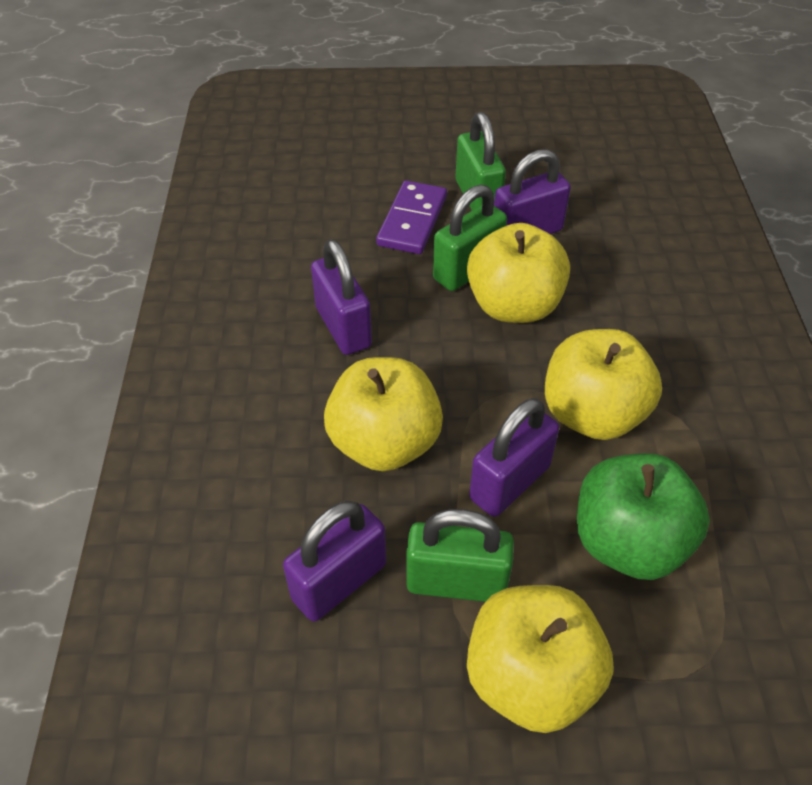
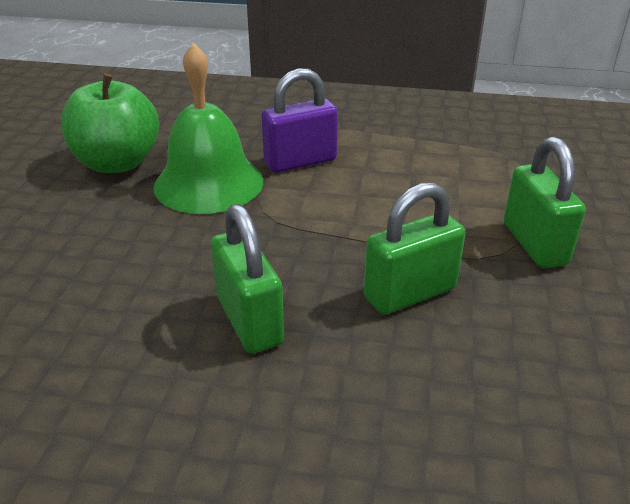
green bell: none = 0 -> [153,43,263,214] = 1
purple domino: [376,180,447,254] = 1 -> none = 0
purple padlock: [283,501,386,622] [311,239,372,355] [469,398,559,517] [494,149,571,234] = 4 -> [261,68,338,173] = 1
yellow apple: [324,357,443,471] [467,223,570,323] [467,585,614,733] [545,329,662,440] = 4 -> none = 0

